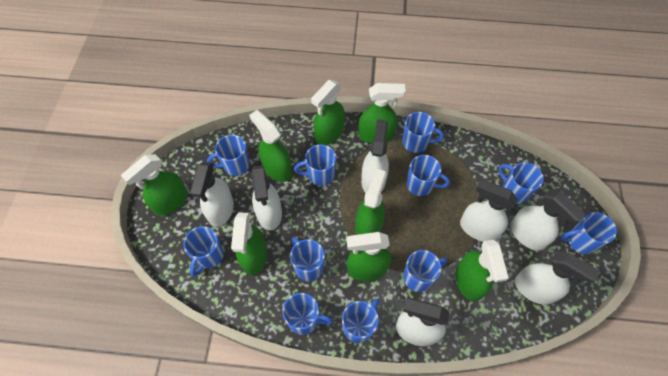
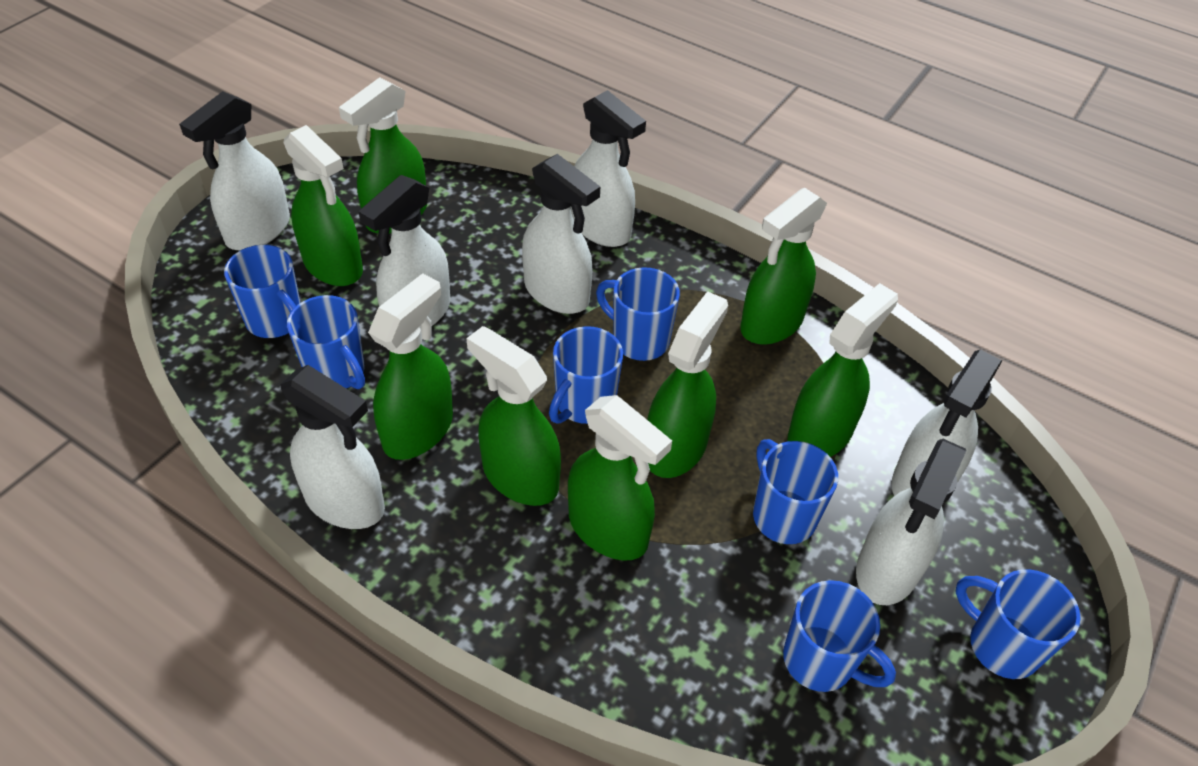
blue mug: [183,226,224,277] [207,135,250,176] [282,293,333,335] [290,237,325,281] [294,145,336,186] [342,299,380,343] [403,112,444,153] [403,250,447,292] [407,155,450,196] [499,162,544,204] [561,212,617,254] = 11 -> [224,245,301,338] [287,295,365,389] [549,326,623,424] [596,267,680,361] [753,439,838,544] [783,580,896,692] [956,569,1081,679] = 7

